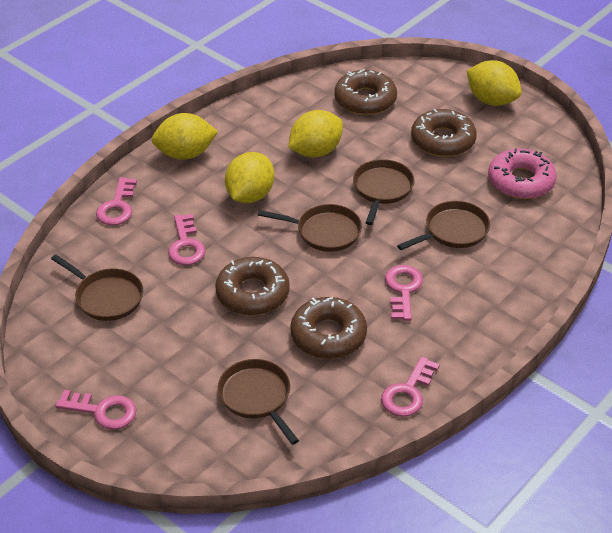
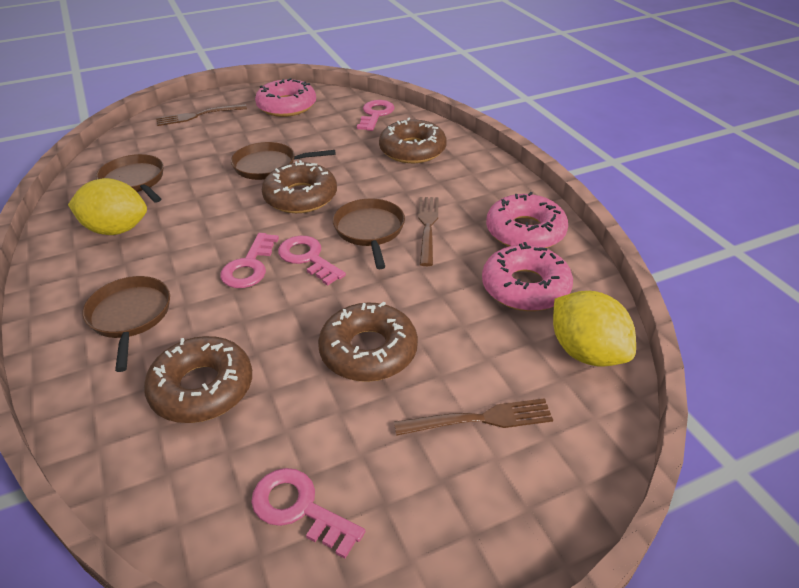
brown fork: none = 0 -> [156,104,247,126] [394,398,553,436] [418,197,439,266] = 3
brown pan: [51,255,143,321] [218,359,299,445] [258,204,362,252] [353,159,415,225] [397,201,490,250] = 5 -> [82,276,170,372] [96,154,164,203] [231,142,335,180] [333,198,405,269] = 4
pink donut: [488,148,557,199] = 1 -> [255,78,316,117] [482,242,573,311] [486,192,568,248] = 3
pink key: [55,390,137,430] [96,177,137,225] [168,214,206,265] [381,356,440,417] [385,265,423,321] = 5 -> [220,233,279,288] [251,468,365,559] [278,236,346,286] [357,100,395,131] = 4
yellow lemon: [151,113,218,160] [225,152,274,203] [289,110,343,158] [467,60,522,106] = 4 -> [68,178,147,235] [553,291,636,367] = 2

